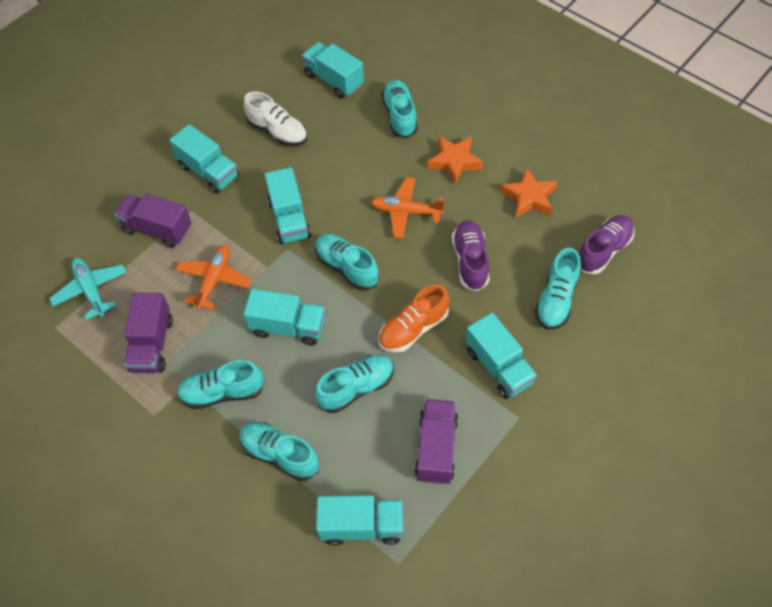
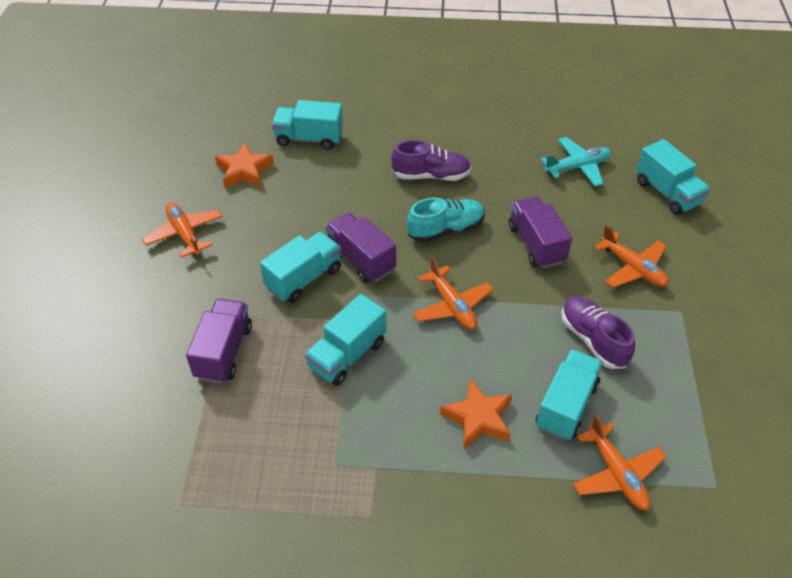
orange plane: [176,245,252,310] [371,177,444,239] = 2 -> [142,202,222,258] [413,257,494,330] [573,414,666,510] [594,225,669,288] = 4
orange shoe: [378,285,449,353] = 1 -> none = 0
turquoise shoe: [177,360,265,409] [240,422,319,481] [315,234,379,291] [315,355,394,413] [381,80,418,138] [535,248,581,329] = 6 -> [407,198,485,242] = 1
turquoise truck: [170,124,239,194] [244,289,325,346] [265,167,311,244] [302,42,364,98] [316,495,403,546] [466,313,537,399] = 6 -> [260,232,341,303] [272,100,343,150] [305,294,386,386] [536,349,603,440] [636,139,710,215] = 5
white shoe: [244,91,307,147] = 1 -> none = 0

